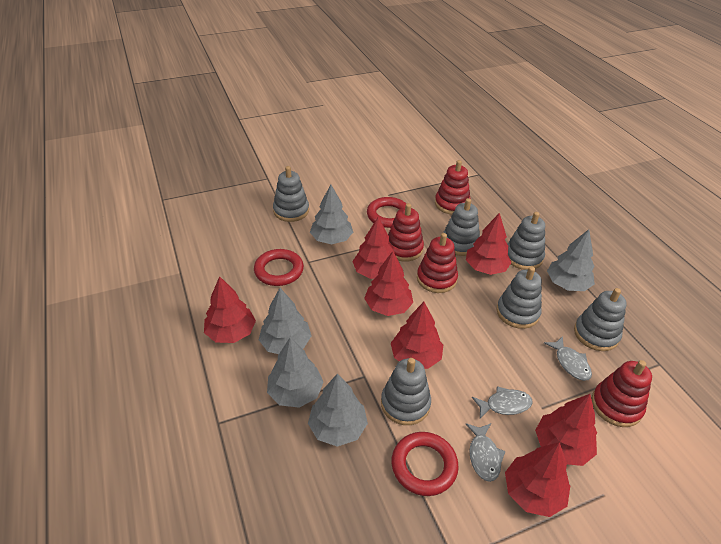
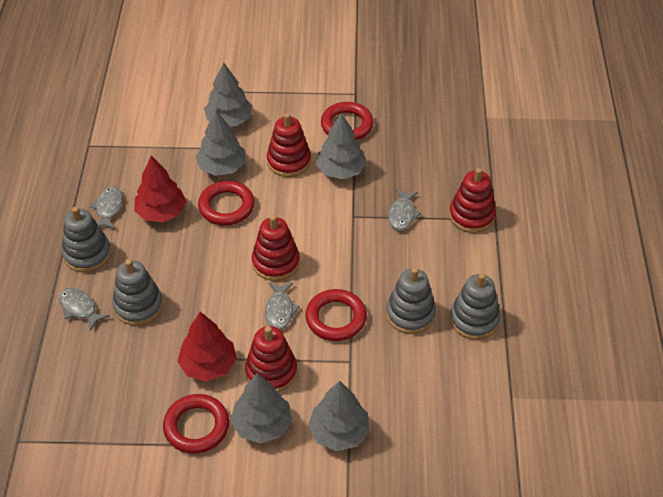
grey fish: [466,423,506,482] [472,386,533,418] [544,336,592,381] = 3 -> [59,288,110,331] [90,187,123,229] [265,282,300,329] [388,189,421,231] = 4
grey stacking toy: [273,166,309,222] [381,358,431,425] [443,198,480,256] [497,266,542,329] [508,212,545,270] [574,288,627,351] = 6 -> [62,207,111,272] [112,259,163,326] [386,267,436,334] [450,273,501,340] = 4
red ring: [254,249,304,286] [367,197,406,228] [391,432,459,496] = 3 -> [163,394,229,454] [198,181,255,225] [305,289,367,341] [321,102,374,140] = 4
red tree: [204,276,256,343] [352,217,394,279] [364,251,413,316] [391,302,443,369] [466,213,512,275] [505,442,570,517] [535,394,597,466] = 7 -> [134,156,187,222] [177,312,237,381] = 2

